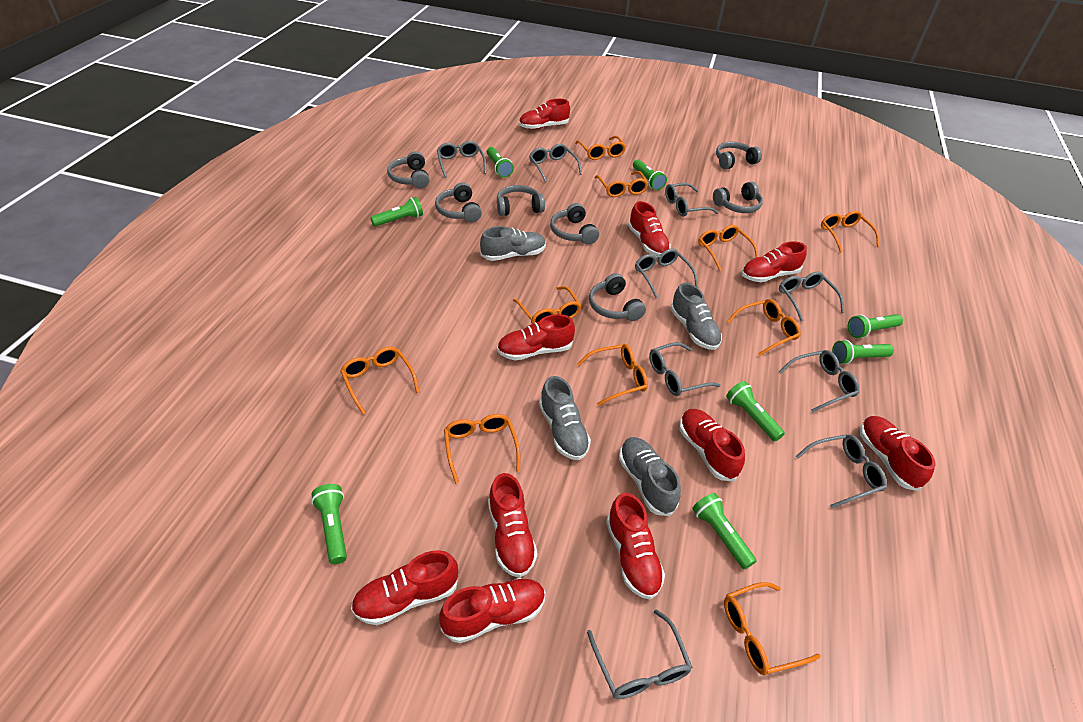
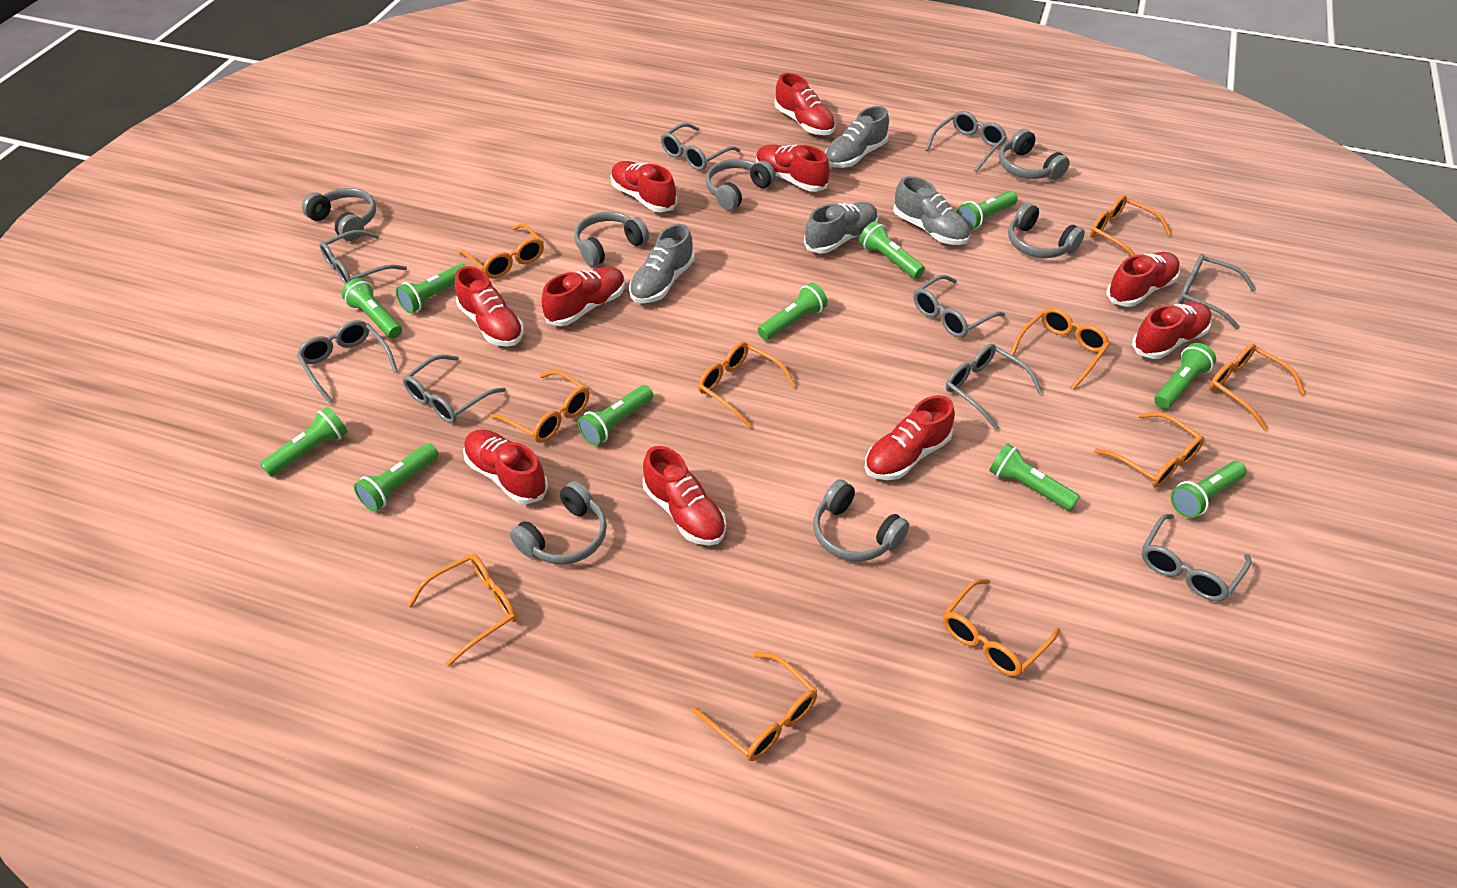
green flashlight: [311,484,347,564] [370,197,423,227] [487,147,514,178] [633,159,667,190] [692,493,756,569] [726,381,785,441] [832,340,894,364] [848,314,903,338] = 8 -> [260,407,348,477] [342,278,402,339] [354,443,439,512] [396,264,466,313] [578,385,653,445] [758,283,828,340] [859,221,925,279] [957,191,1018,230] [989,443,1080,511] [1154,343,1216,409] [1171,461,1247,518] = 11

